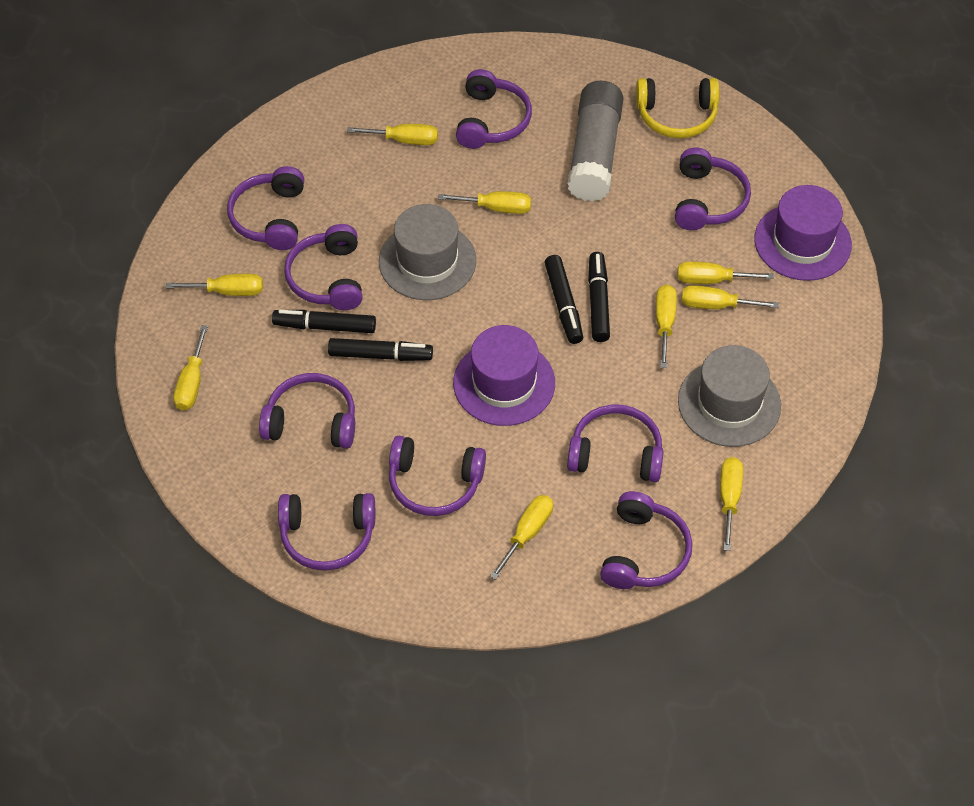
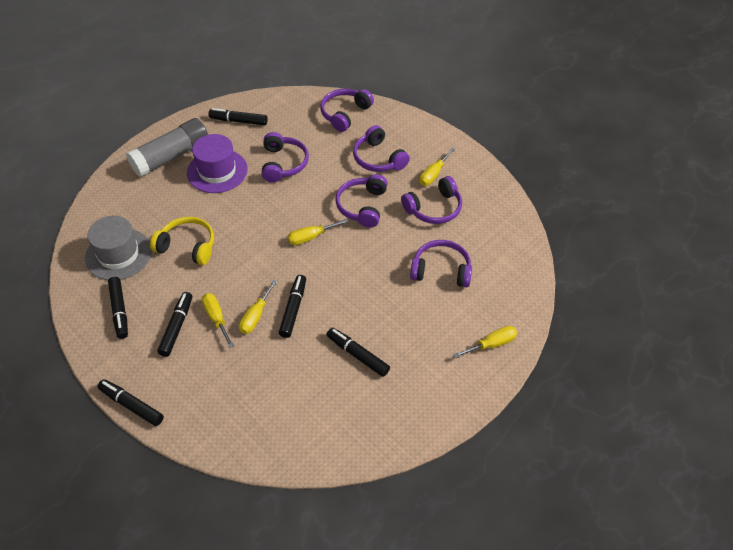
black marker: [272,310,376,333] [328,338,433,361] [544,255,583,344] [588,252,610,342] = 4 -> [97,379,164,426] [108,277,128,339] [157,292,192,357] [208,108,268,125] [279,275,306,338] [327,328,390,377] = 6
grey hat: [379,204,476,300] [678,345,781,447] = 2 -> [85,216,152,280] = 1
purple hat: [453,325,555,426] [754,185,852,281] = 2 -> [187,134,248,193] = 1
purple headphones: [227,166,304,250] [259,373,355,449] [278,493,375,571] [284,224,362,310] [389,436,486,516] [456,69,532,149] [567,405,664,482] [600,491,692,589] [675,148,751,230] = 9 -> [262,132,309,182] [320,89,374,132] [335,174,388,228] [353,125,410,172] [401,176,462,224] [410,240,472,287] = 6
yellow screwdriver: [166,274,263,296] [174,325,208,410] [347,124,438,145] [438,191,531,214] [490,495,553,580] [656,284,677,368] [677,261,774,284] [682,285,779,309] [720,457,743,551] = 9 -> [202,293,234,348] [239,280,277,334] [288,219,348,245] [419,148,455,186] [453,326,517,358] = 5

